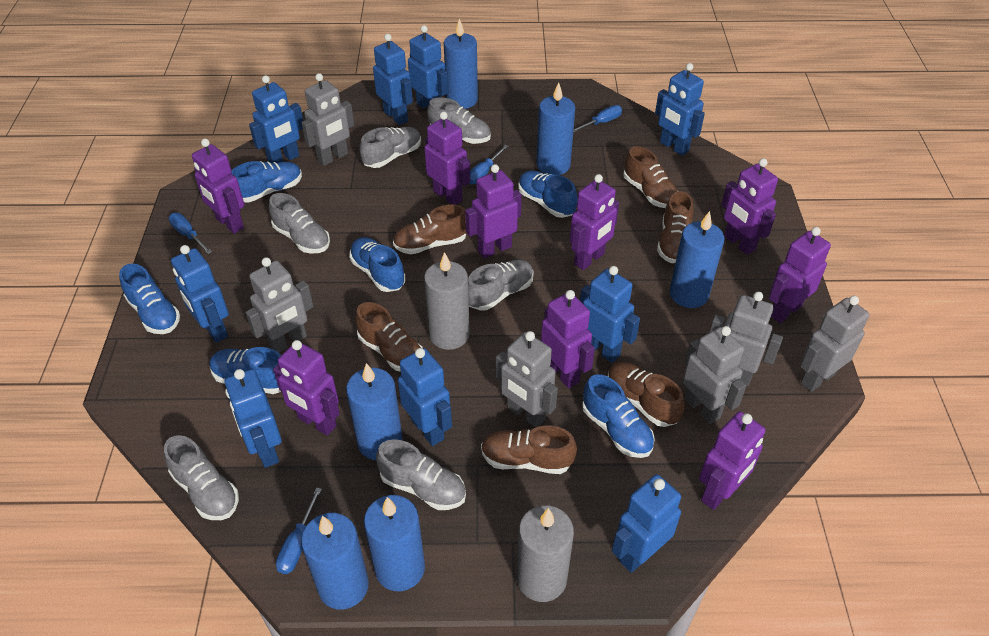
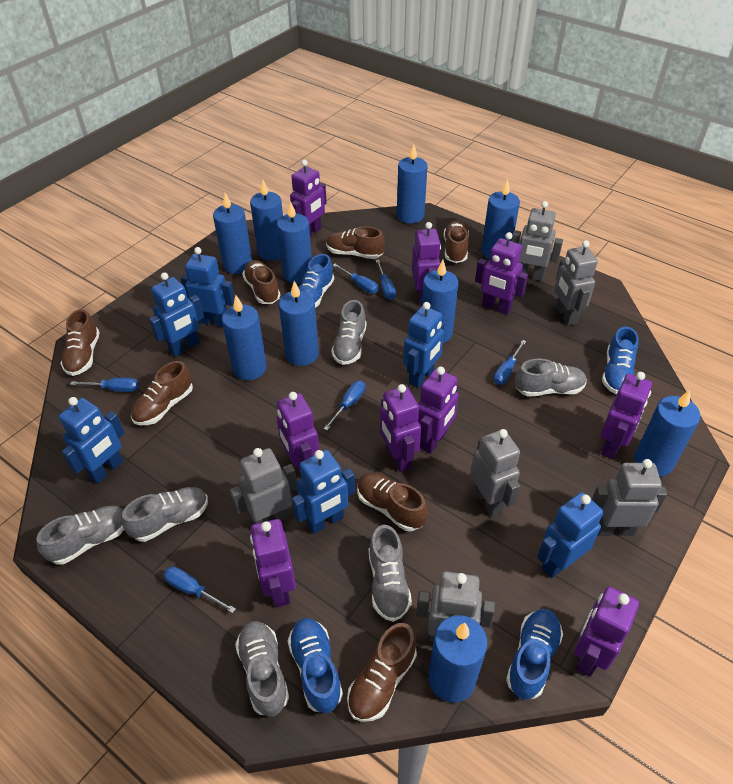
blue candle: [301,513,369,609] [346,363,403,460] [364,495,425,591] [444,18,478,109] [536,82,575,175] [670,211,725,308] = 6 -> [213,193,252,274] [222,295,267,380] [250,180,283,261] [277,201,312,284] [279,281,319,366] [397,144,428,223] [422,260,458,343] [429,615,487,703] [482,179,520,259] [635,390,700,477] = 10
blue robot: [171,245,229,343] [224,369,282,468] [249,75,303,163] [373,34,413,125] [398,348,452,446] [408,25,448,108] [580,266,640,363] [612,474,681,573] [655,63,705,156] = 9 -> [59,397,125,484] [149,272,204,357] [181,247,235,327] [292,450,355,534] [403,302,444,388] [537,492,603,578] = 6
blue screwdriver: [169,213,212,254] [276,487,322,574] [469,145,508,184] [573,105,622,133] = 4 -> [70,378,139,392] [163,567,236,613] [323,381,365,430] [333,264,378,294] [375,260,396,300] [494,340,526,385] = 6
blue shoe: [119,264,180,334] [210,347,281,394] [232,161,302,202] [349,237,406,292] [518,170,578,218] [582,374,655,458] = 6 -> [287,618,343,713] [298,254,334,308] [506,609,563,700] [602,327,639,394] = 4
brown shoe: [355,302,423,372] [393,204,466,254] [481,425,577,474] [608,362,685,427] [624,146,678,208] [657,191,694,263] = 6 -> [60,309,100,376] [131,361,193,425] [242,260,280,304] [326,226,385,259] [347,623,417,722] [357,473,428,531] [444,220,469,263] = 7
grey candle: [424,252,470,350] [517,505,574,602] = 2 -> none = 0

